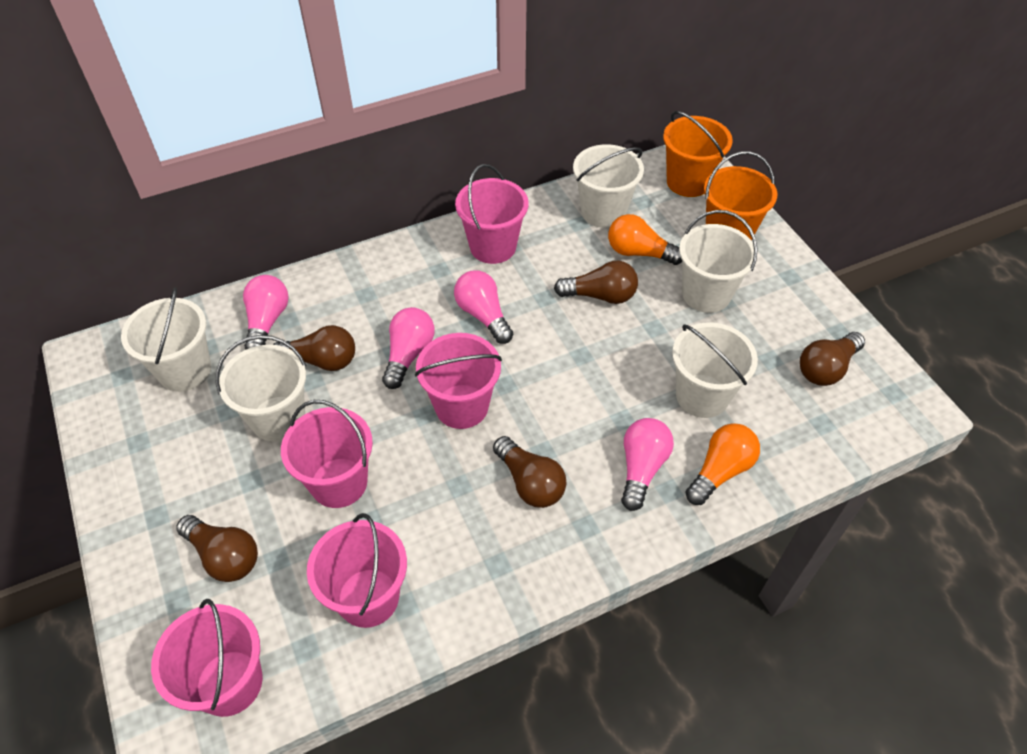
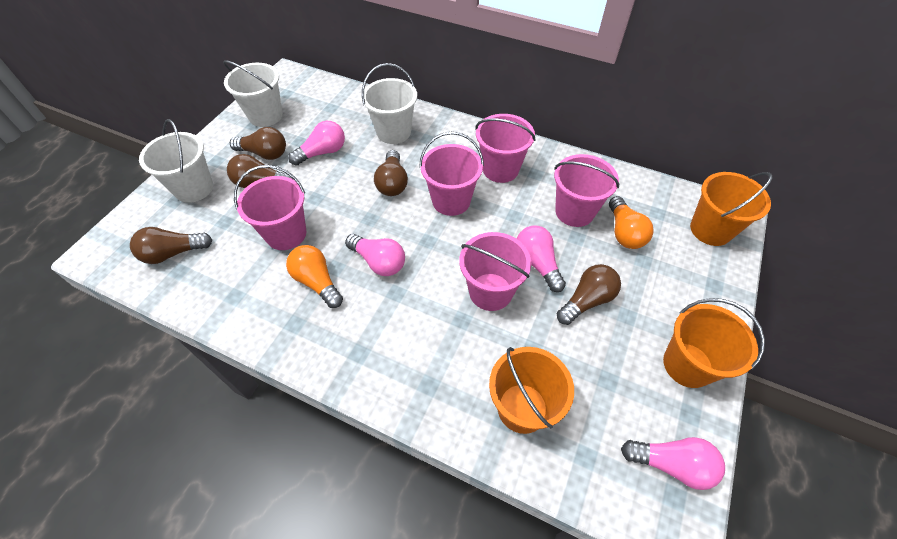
orange bucket: [663,111,733,197] [704,151,777,240] = 2 -> [489,347,574,434] [663,298,765,388] [690,172,773,246] = 3
white bucket: [121,288,211,392] [216,335,306,442] [573,144,644,228] [672,322,758,418] [679,210,758,313] = 5 -> [139,119,213,203] [223,60,283,127] [362,63,417,144] = 3

